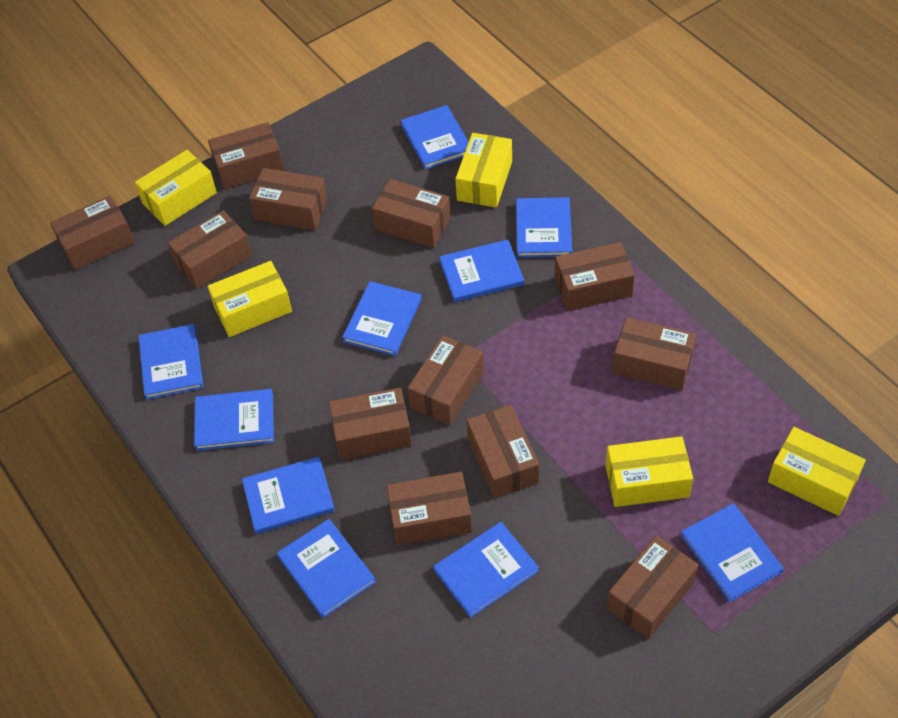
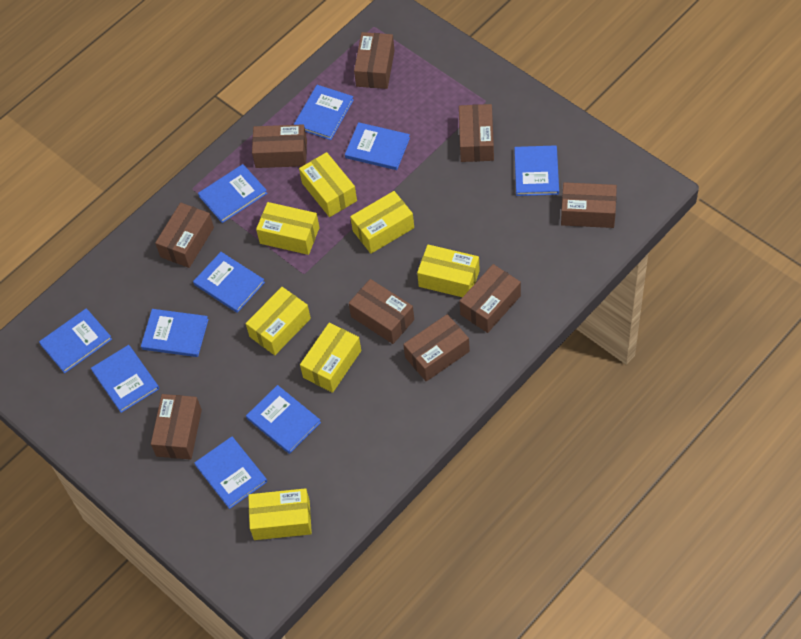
brown box: [50,196,135,270] [168,210,252,289] [208,122,284,189] [249,168,328,230] [329,388,412,460] [372,179,451,248] [386,472,472,546] [407,335,484,425] [466,405,539,498] [555,242,635,311] [607,535,699,639] [613,317,696,391] = 12 -> [151,394,202,460] [155,203,214,268] [252,124,307,168] [349,279,414,344] [354,32,395,89] [403,314,470,382] [459,104,494,162] [460,264,521,333] [561,182,617,228] = 9
yellow box: [135,150,217,226] [208,261,292,337] [455,133,512,208] [606,436,693,507] [768,427,866,516] = 5 -> [246,287,311,355] [248,488,312,540] [256,202,320,255] [299,152,357,217] [300,322,361,393] [350,191,414,254] [417,244,480,297] = 7

